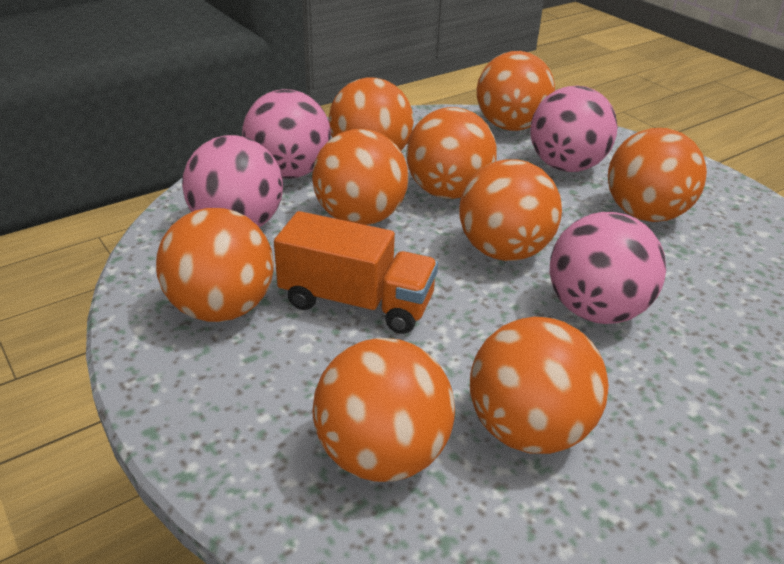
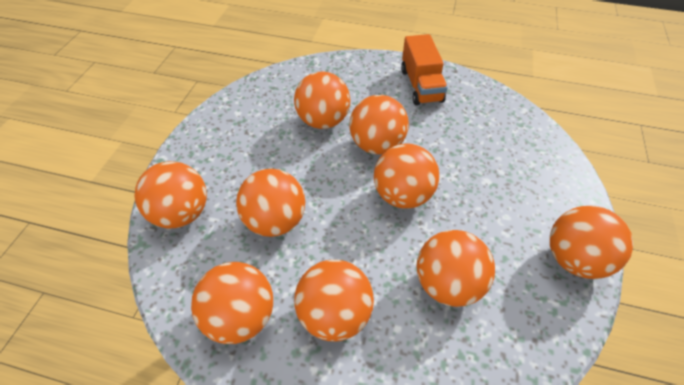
pink ball: [182,135,283,227] [242,89,331,179] [531,86,618,172] [550,212,666,324] = 4 -> none = 0

